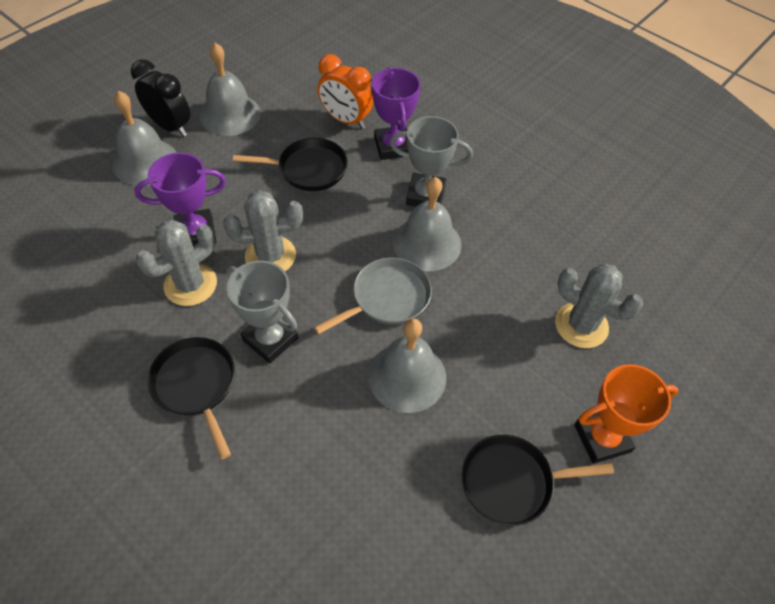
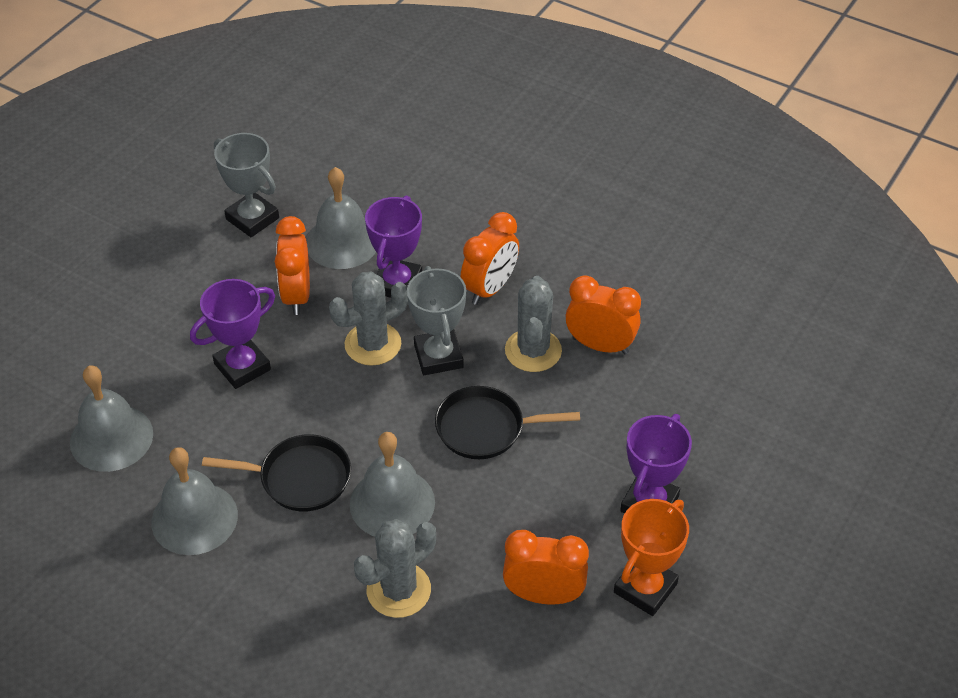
black clock: [131,59,190,137] = 1 -> none = 0
black pan: [147,337,235,459] [233,138,348,191] [461,435,614,526] = 3 -> [202,434,351,511] [435,386,580,459] = 2
grey pan: [314,257,432,334] = 1 -> none = 0
orange clock: [317,54,373,129] = 1 -> [275,216,310,315] [461,212,519,305] [503,530,589,605] [566,276,641,354] = 4
purple trophy: [135,152,226,246] [372,67,421,160] = 2 -> [190,279,275,389] [365,196,422,298] [620,414,692,514] = 3

